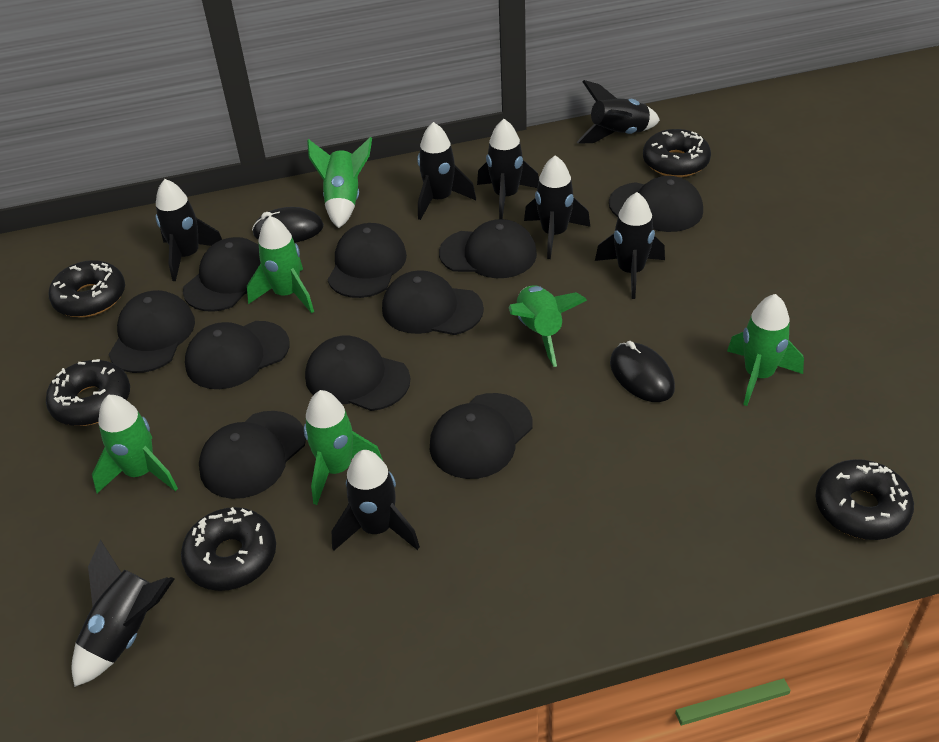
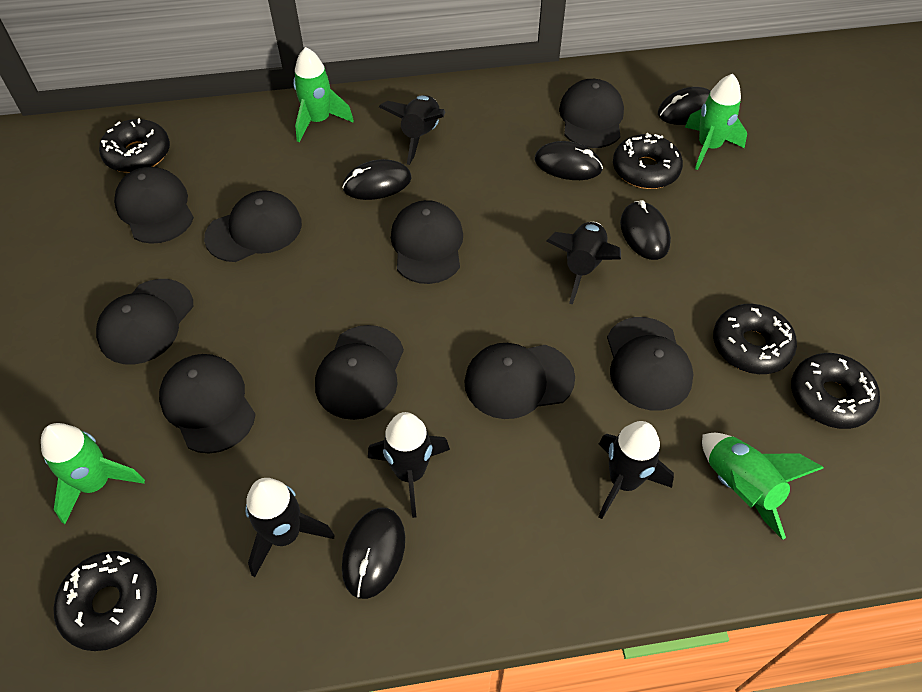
black cap: [109,290,195,373] [183,237,261,312] [185,321,290,389] [199,411,306,499] [305,336,410,411] [328,223,407,298] [382,270,484,335] [430,393,532,479] [439,219,537,278] [609,176,703,232] = 10 -> [96,279,193,365] [114,166,194,244] [159,354,256,453] [204,190,302,262] [315,325,404,420] [391,200,463,284] [464,343,575,419] [559,79,624,148] [607,317,693,411] = 9
black mouse: [252,207,324,243] [610,341,675,402] = 2 -> [342,159,412,200] [342,507,405,599] [535,141,603,180] [620,200,671,260] [658,87,711,125] = 5
black rocket: [71,540,175,687] [155,179,222,281] [332,450,420,551] [418,122,476,220] [477,119,539,219] [524,155,590,259] [577,80,660,144] [595,192,665,299] = 8 -> [245,478,335,577] [368,412,450,518] [379,95,445,165] [546,222,621,304] [599,421,674,519] = 5
green rocket: [92,395,178,493] [247,216,314,313] [304,390,383,505] [307,137,372,228] [509,285,587,367] [727,294,804,406] = 6 -> [41,423,145,524] [293,47,354,142] [685,74,747,170] [702,433,824,540] = 4

